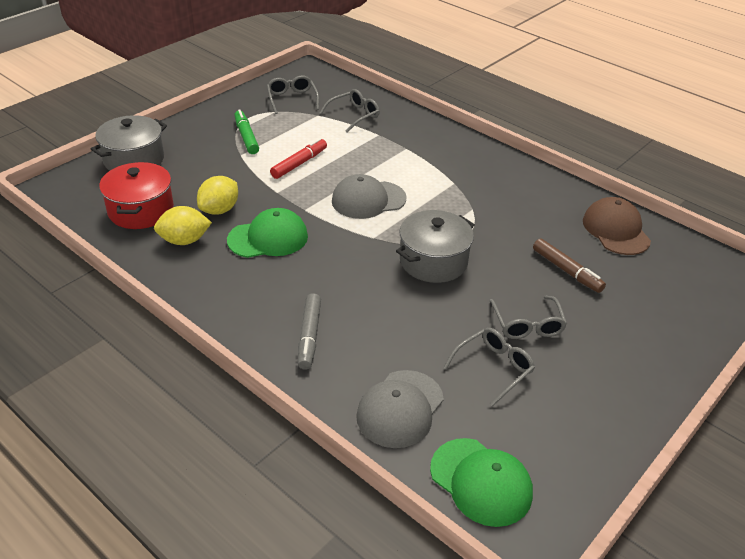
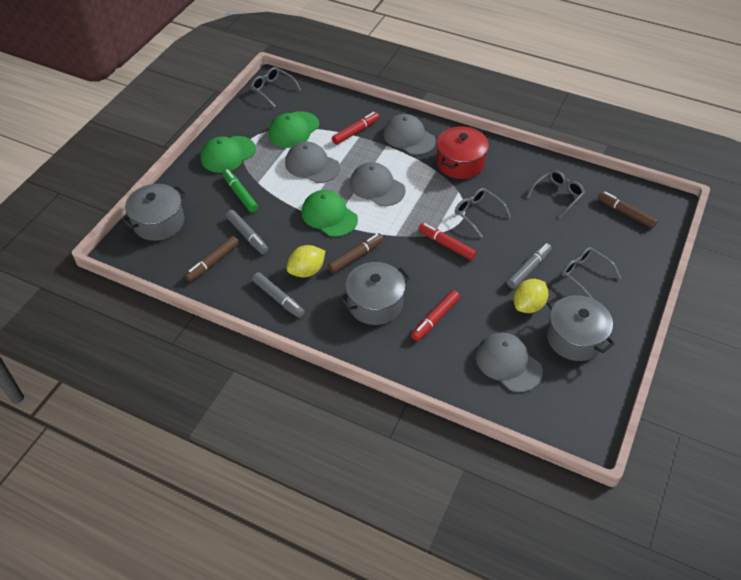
brown cap: [583,197,651,255] = 1 -> none = 0
brown marker: [533,238,606,293] = 1 -> [184,236,239,282] [328,233,384,273] [598,191,658,228] = 3
green cap: [227,208,308,258] [430,438,533,527] = 2 -> [201,136,256,173] [268,111,319,148] [301,190,358,237] = 3
grey cap: [332,174,407,219] [356,370,444,448] = 2 -> [285,142,340,183] [350,162,405,206] [383,114,436,155] [476,332,543,392] = 4
grey marker: [298,293,321,370] = 1 -> [226,210,268,254] [252,272,305,318] [507,243,552,289] = 3
grey pot: [91,115,167,171] [396,210,475,283] = 2 -> [121,184,186,241] [340,262,410,325] [547,295,615,361] = 3
red marker: [270,138,327,179] = 1 -> [332,112,379,145] [411,290,460,341] [418,223,477,260] = 3

